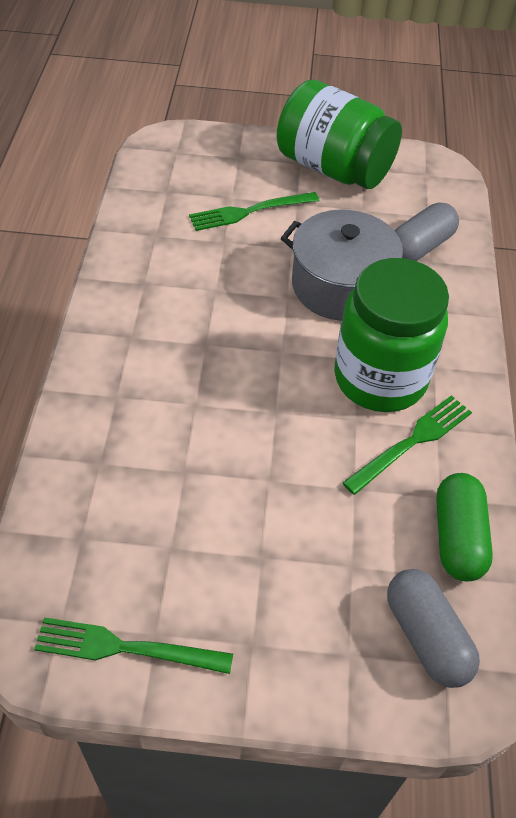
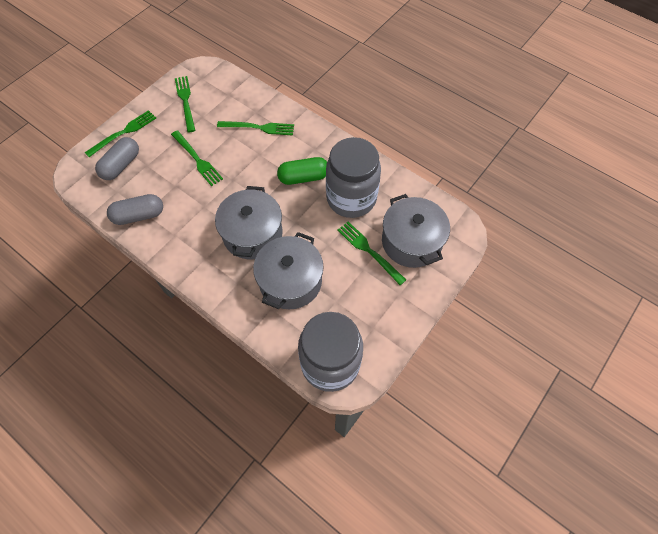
green fork: [34,617,233,674] [189,192,319,231] [343,395,472,495] = 3 -> [85,110,156,157] [171,130,223,186] [175,76,196,133] [217,121,294,136] [338,222,406,285] = 5
green jar: [277,80,402,189] [334,258,449,412] = 2 -> none = 0
grey jar: none = 0 -> [298,312,363,392] [326,137,381,218] = 2
grey pot: [281,209,403,321] = 1 -> [215,186,283,259] [253,232,324,309] [382,194,450,268] = 3

